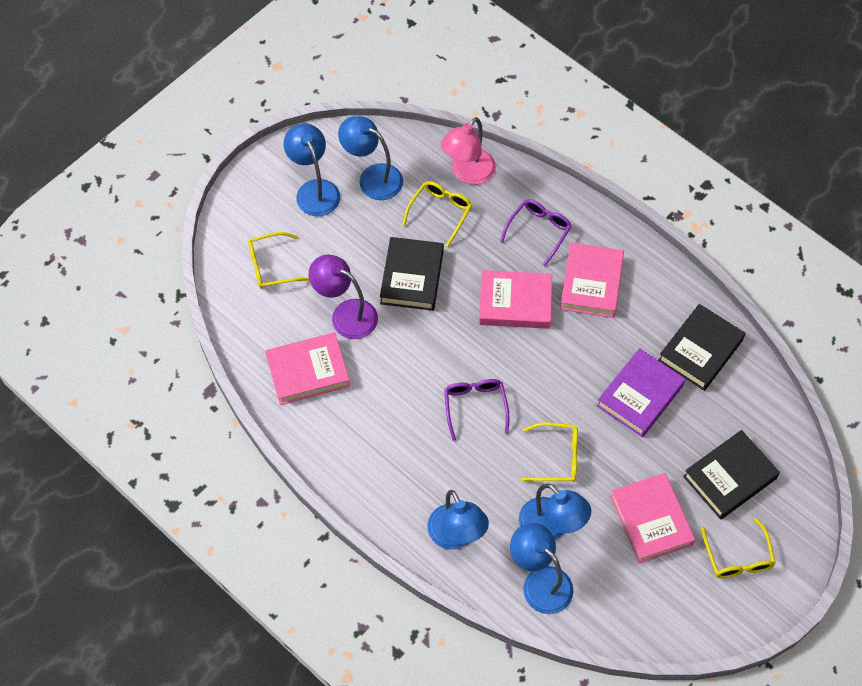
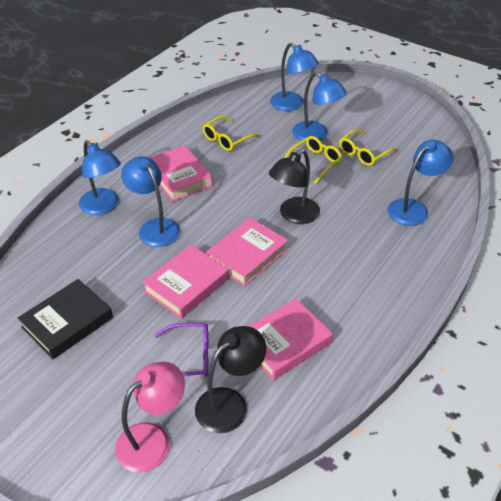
black book: [380,237,444,311] [658,304,745,391] [683,430,780,519] = 3 -> [18,279,113,359] = 1
black lamp: none = 0 -> [195,326,266,433] [269,149,320,224] = 2
purple book: [597,348,685,437] = 1 -> none = 0
purple glasses: [444,379,509,441] [500,199,572,266] = 2 -> [155,323,209,377] = 1
purple lamp: [309,254,378,339] = 1 -> none = 0
yellow glasses: [248,232,309,289] [402,181,472,247] [521,422,578,482] [701,518,776,578] = 4 -> [202,116,260,151] [285,136,342,184] [339,129,397,166] = 3

